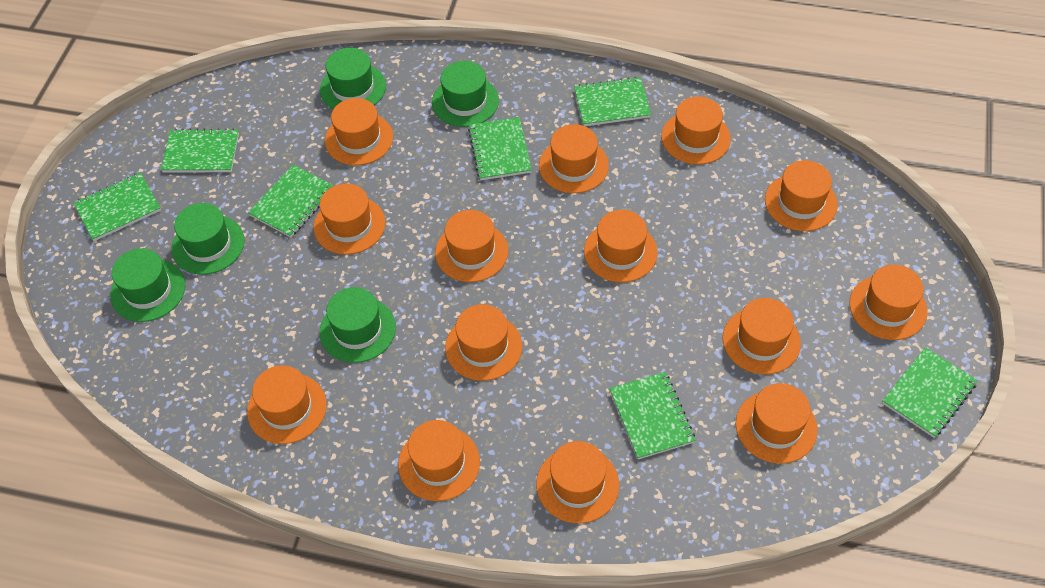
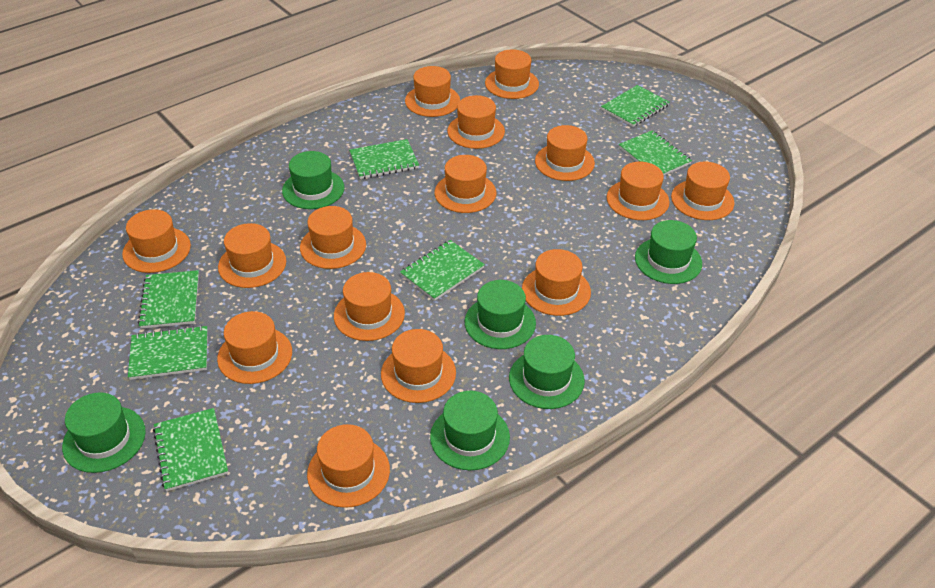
green hat: [110,248,185,322] [172,203,245,275] [320,48,386,109] [320,287,396,363] [432,61,499,127] = 5 -> [62,392,146,473] [282,151,344,209] [430,391,510,470] [465,280,536,349] [509,335,585,409] [635,220,702,284] = 6
orange hat: [247,365,327,444] [313,183,385,255] [325,98,393,165] [398,420,480,501] [435,210,508,282] [445,304,522,381] [536,441,619,523] [539,124,609,193] [584,210,658,282] [661,96,731,165] [723,298,801,375] [735,383,818,464] [765,160,838,231] [849,265,927,340] = 14 -> [122,209,191,273] [217,311,292,384] [218,223,286,288] [300,206,366,269] [307,424,390,508] [334,272,405,341] [381,329,456,403] [405,66,460,117] [434,155,496,213] [447,95,505,149] [485,49,539,99] [522,249,591,316] [535,125,595,181] [607,162,670,220] [671,162,734,220] = 15

